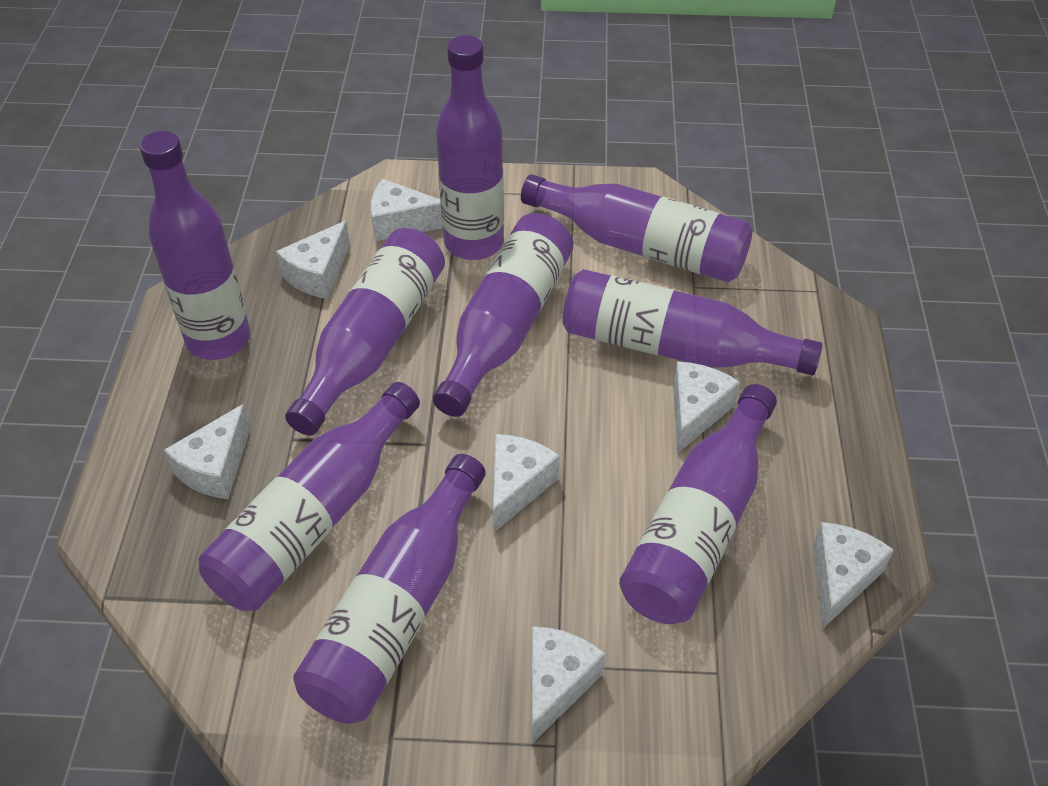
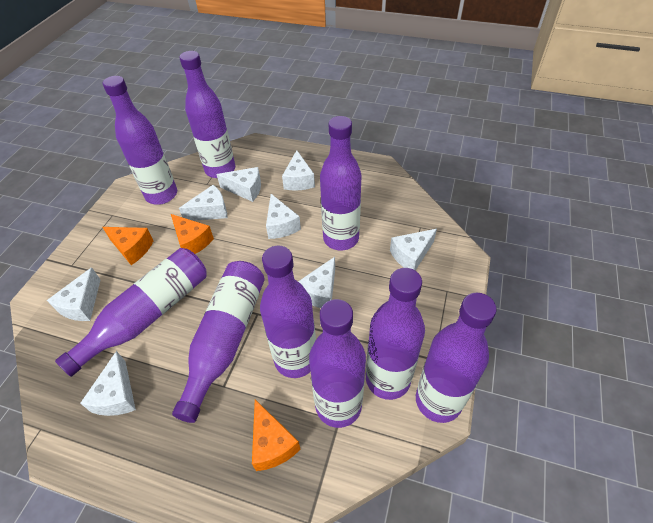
orange cheese: none = 0 -> [103,227,153,265] [171,214,214,254] [252,400,300,471] = 3
white cheese: [164,404,251,499] [276,221,350,299] [371,179,443,241] [493,434,560,532] [531,626,606,743] [673,362,740,453] [813,522,894,628] = 7 -> [47,267,101,321] [80,351,136,416] [179,185,227,221] [216,167,261,202] [266,194,301,239] [282,150,315,191] [298,257,335,308] [390,229,437,271] = 8

